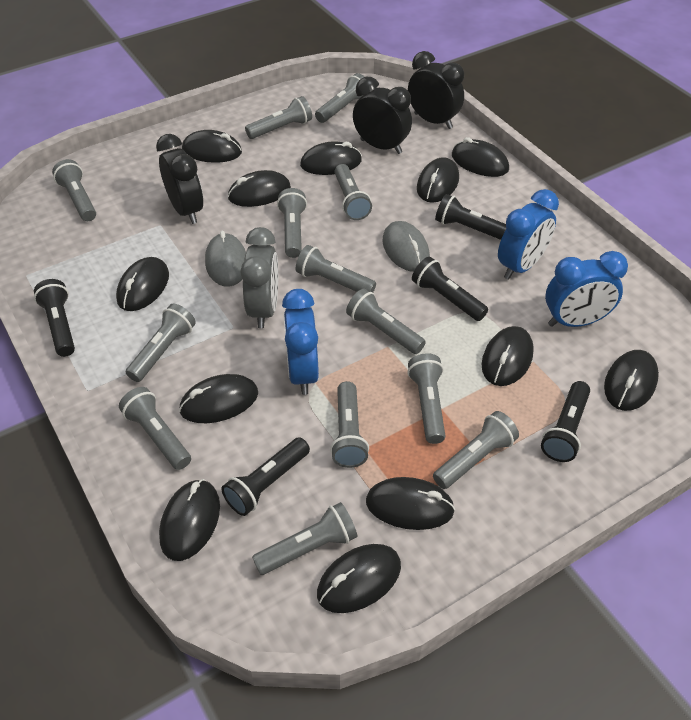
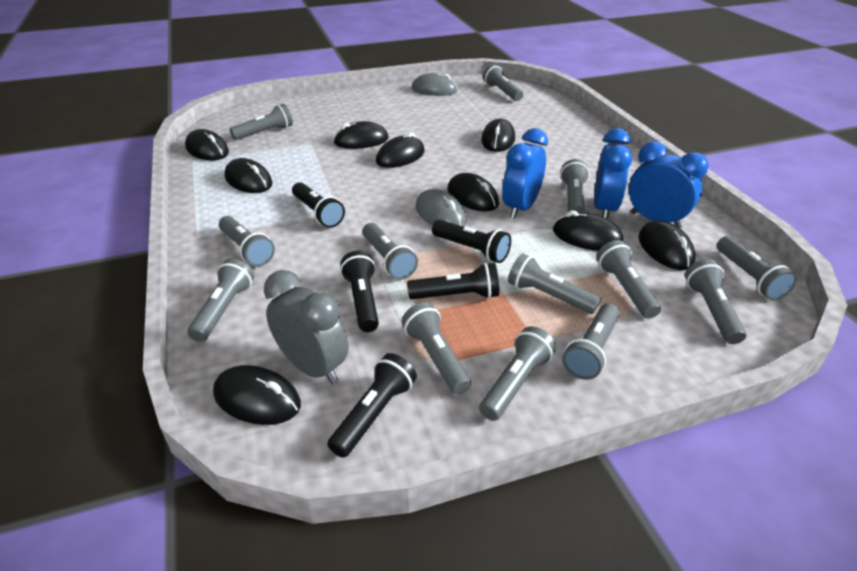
black clock: [156,134,203,224] [353,77,412,154] [408,51,464,129] = 3 -> none = 0
black mouse: [116,257,169,311] [159,479,220,561] [179,374,258,423] [182,130,242,163] [228,170,291,207] [300,141,362,175] [317,544,401,613] [366,477,455,530] [417,157,459,203] [452,137,509,177] [482,326,534,386] [604,350,659,411] = 12 -> [185,129,229,160] [213,365,301,425] [224,158,272,193] [333,121,389,149] [376,132,425,168] [447,173,499,211] [481,118,515,152] [553,211,623,251] [638,220,696,270] = 9

